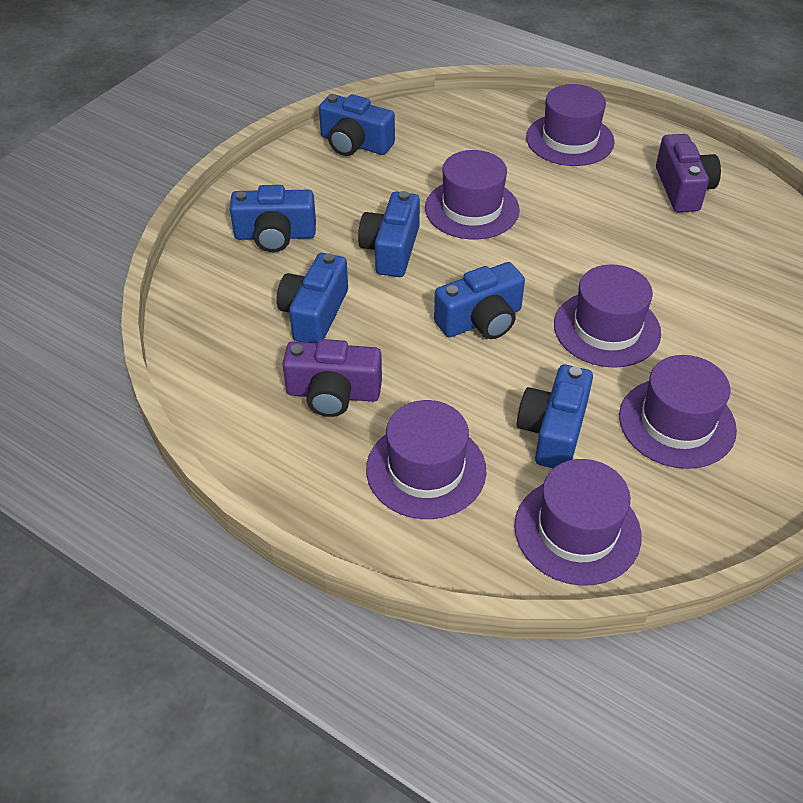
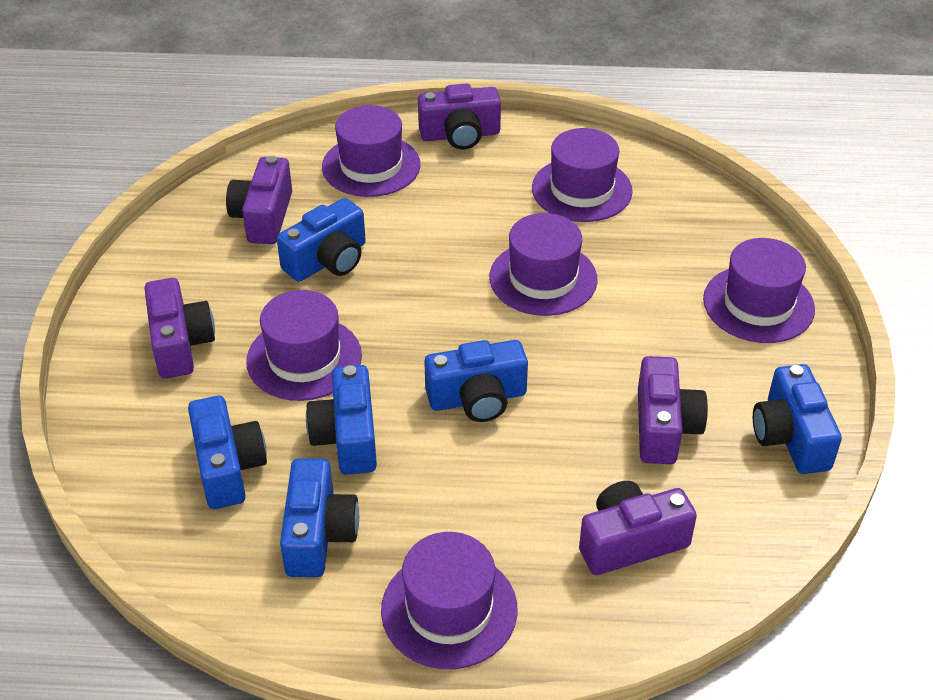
purple camera: [282,339,382,417] [656,134,721,212] = 2 -> [144,278,215,379] [226,156,292,244] [418,83,501,149] [579,481,697,575] [638,356,708,464] = 5

